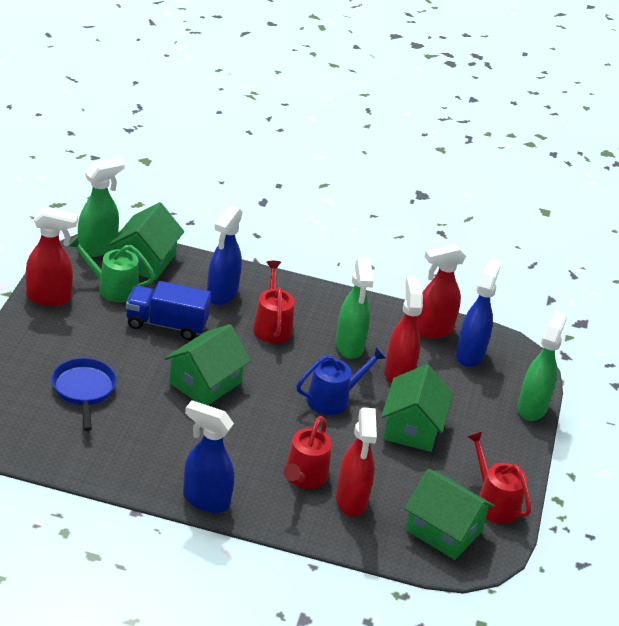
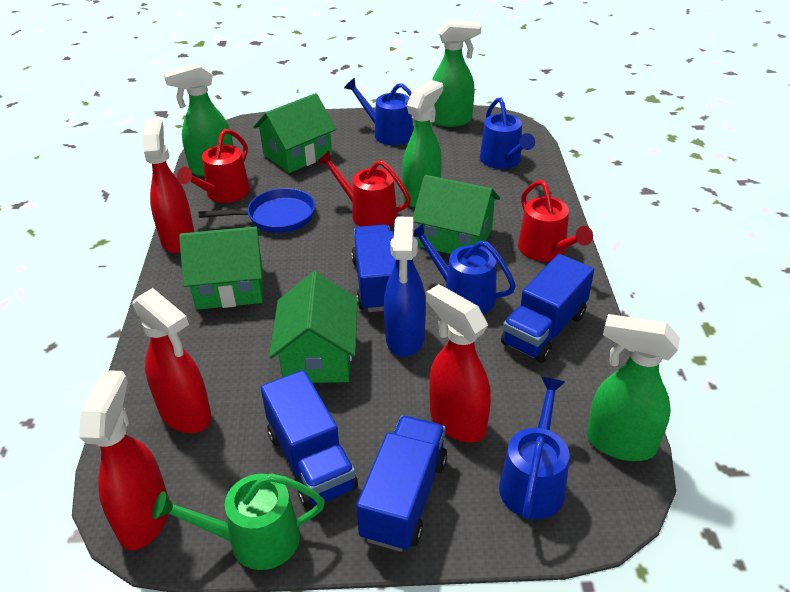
blue spray bottle: [183,400,234,513] [207,205,243,305] [456,259,501,367] = 3 -> [384,217,426,357] = 1
blue truck: [126,281,211,340] = 1 -> [261,370,358,509] [351,225,396,312] [356,416,447,552] [501,254,594,363] = 4
blue watering can: [296,347,386,415] = 1 -> [344,78,414,146] [414,223,516,314] [480,97,535,169] [499,377,569,519] = 4
green spray bottle: [78,158,125,257] [335,258,374,359] [517,310,567,421] = 3 -> [164,63,233,176] [402,80,443,207] [432,20,481,127] [587,314,680,461] = 4

